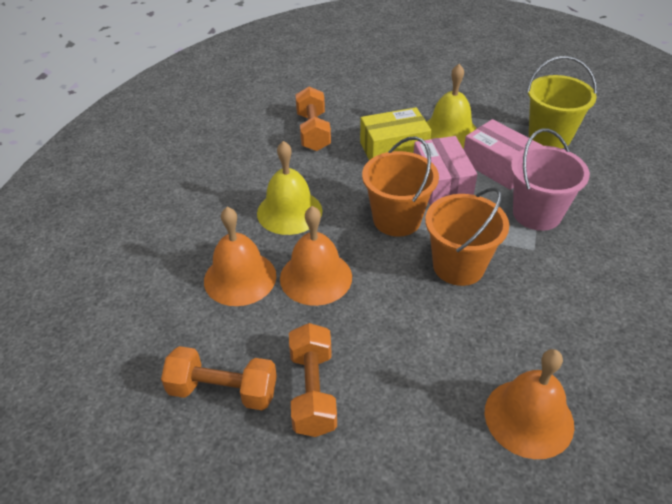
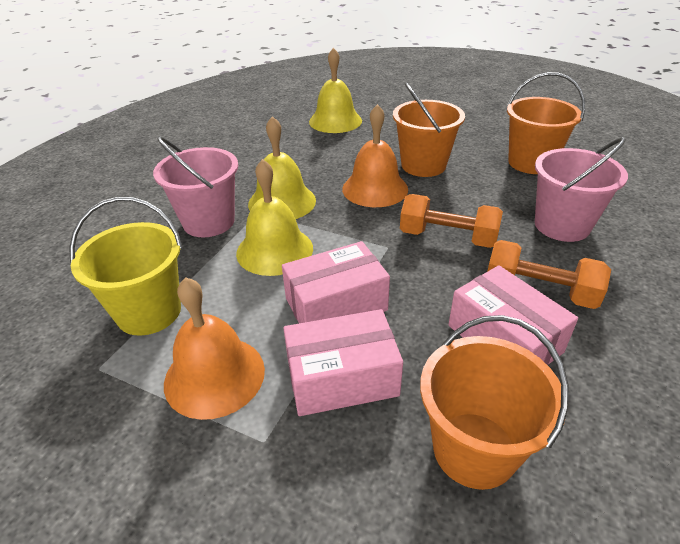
orange bell: [204,207,276,306] [280,206,352,306] [485,349,574,459] = 3 -> [164,277,265,420] [342,104,408,207] = 2
orange bucket: [362,136,439,237] [425,187,509,286] = 2 -> [393,82,465,177] [420,315,569,490] [507,72,585,174] = 3
orange dumbbell: [161,346,277,410] [289,323,337,437] [295,87,331,151] = 3 -> [400,194,503,248] [487,240,611,309] = 2
pink box: [414,136,477,206] [464,119,543,190] = 2 -> [282,241,390,323] [283,309,403,416] [448,265,578,365] = 3
pink bucket: [511,128,590,231] = 1 -> [153,136,238,237] [535,137,628,242] = 2
yellow bell: [257,141,323,235] [427,64,477,149] = 2 -> [236,159,313,276] [248,116,316,219] [309,48,362,133] = 3
yellow box: [360,107,431,160] = 1 -> none = 0

